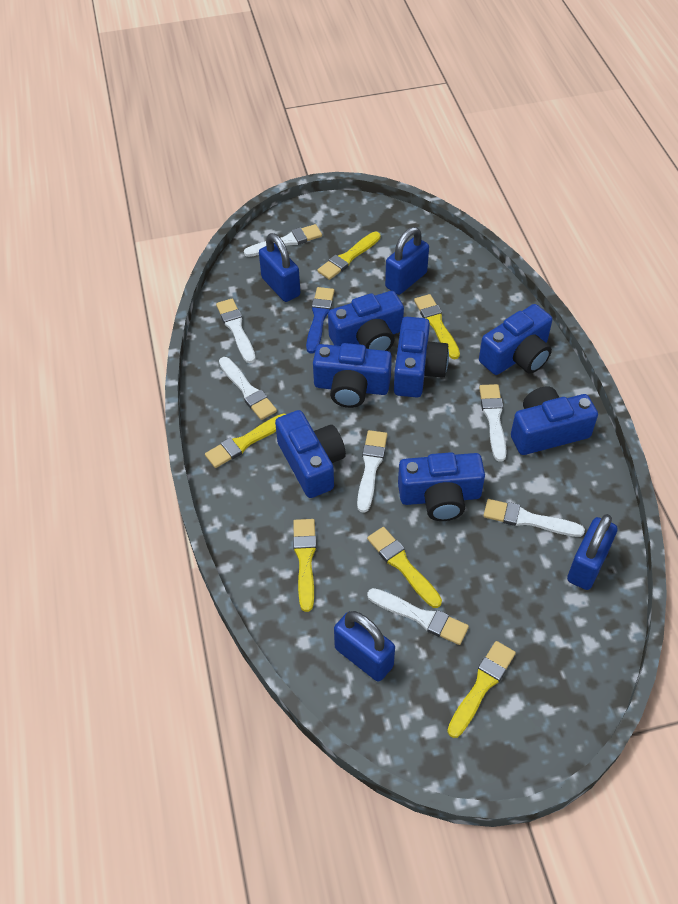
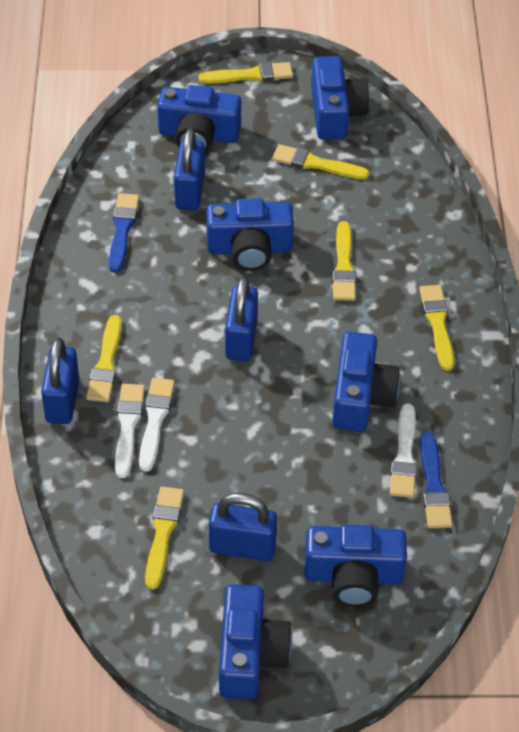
blue brush: [306,287,334,354] = 1 -> [109,193,139,273] [420,432,453,528] = 2
blue camera: [275,410,346,498] [313,343,392,408] [328,291,404,351] [394,317,449,398] [398,452,485,521] [479,304,552,375] [511,386,598,455] = 7 -> [157,85,241,152] [206,198,294,271] [219,584,292,699] [305,525,407,607] [311,56,369,140] [332,332,400,432] = 6
white brush: [216,298,256,363] [219,357,277,420] [244,224,322,257] [357,430,387,513] [367,588,469,645] [479,384,507,462] [483,499,585,537] = 7 -> [115,384,145,478] [139,378,175,472] [390,403,417,498] = 3

